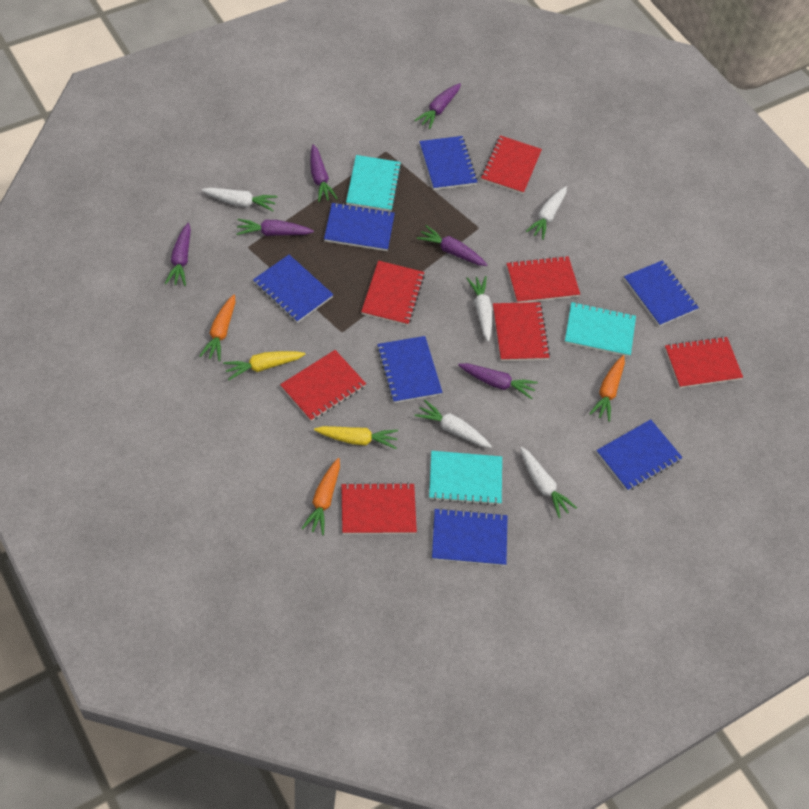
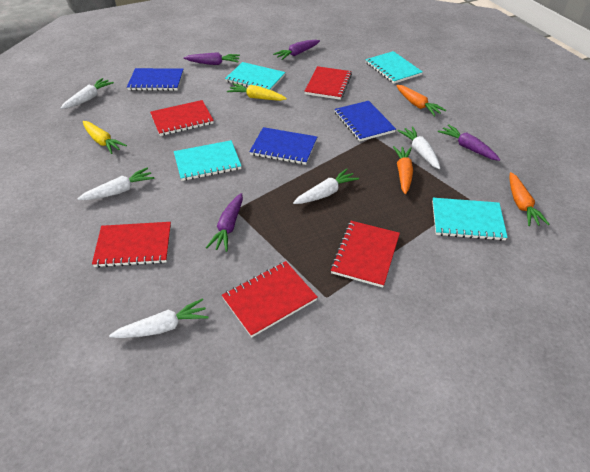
blue notebook: [253,255,334,323] [324,202,395,251] [377,336,443,403] [419,136,478,190] [432,508,507,566] [596,419,683,491] [624,260,699,326] = 7 -> [127,68,184,91] [249,127,317,165] [334,101,396,141] = 3
purple carrot: [165,223,191,286] [237,219,314,236] [310,144,338,202] [414,83,461,129] [417,225,487,266] [458,363,538,399] = 6 -> [184,52,240,65] [206,193,243,252] [273,40,320,60] [438,124,500,161] = 4
red notebook: [280,350,366,421] [341,482,417,534] [361,261,425,326] [481,135,542,194] [493,302,550,361] [506,256,580,303] [664,336,743,388] = 7 -> [92,222,171,268] [150,100,214,136] [222,261,318,337] [304,66,352,100] [330,221,400,288] = 5
turquoise notebook: [346,155,401,212] [429,451,502,506] [565,302,636,357] = 3 -> [174,140,241,181] [225,62,285,90] [366,51,423,84] [432,198,508,241] = 4

